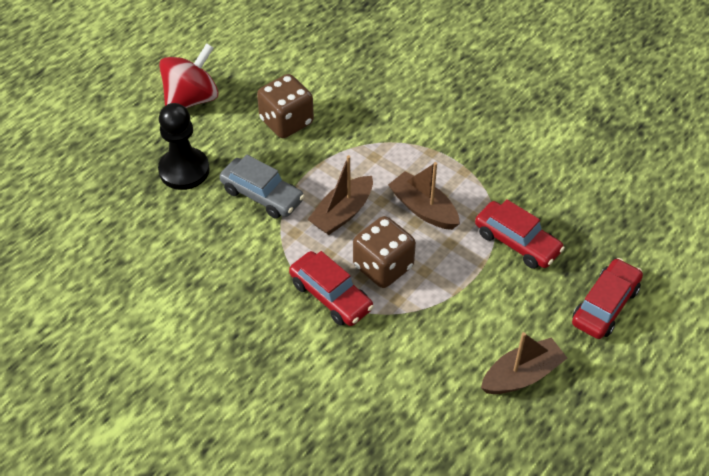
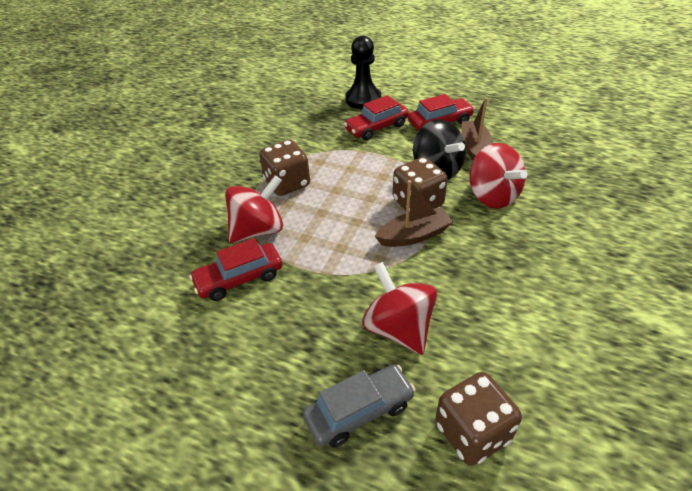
black spinning top: none = 0 -> [413,120,466,180] = 1
brown boat: [307,155,373,235] [388,162,460,230] [481,332,567,394] = 3 -> [375,180,453,247] [462,97,493,160] = 2
brown dice: [257,74,314,138] [353,216,416,288] = 2 -> [259,140,310,196] [393,157,448,213] [435,372,522,466] = 3
red spinning top: [159,43,219,108] = 1 -> [225,175,283,243] [362,262,437,355] [470,143,528,208] = 3

